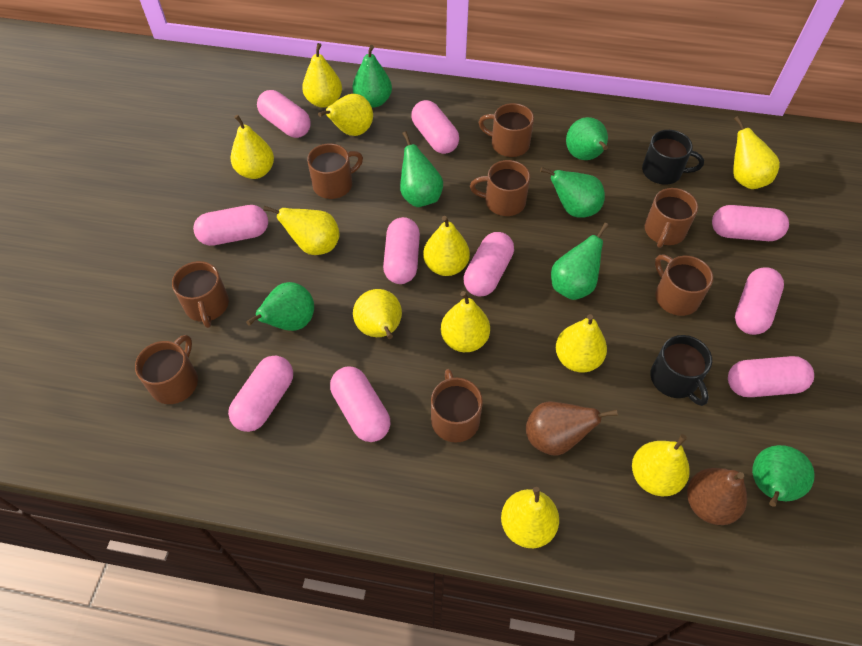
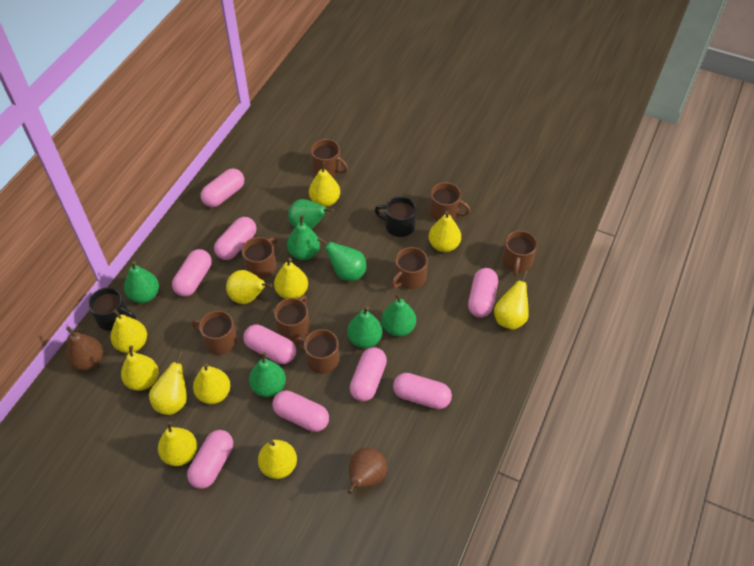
pink capsule: [193,205,268,246] [228,355,293,432] [257,90,311,138] [330,366,390,442] [383,217,420,284] [411,100,459,154] [463,232,514,296] [712,205,789,241] [728,356,814,397] [735,267,784,335] = 10 -> [172,249,212,297] [187,430,233,489] [200,168,244,207] [214,217,256,260] [243,324,296,364] [272,391,329,432] [350,347,387,402] [393,373,452,409] [468,268,498,318] = 9

